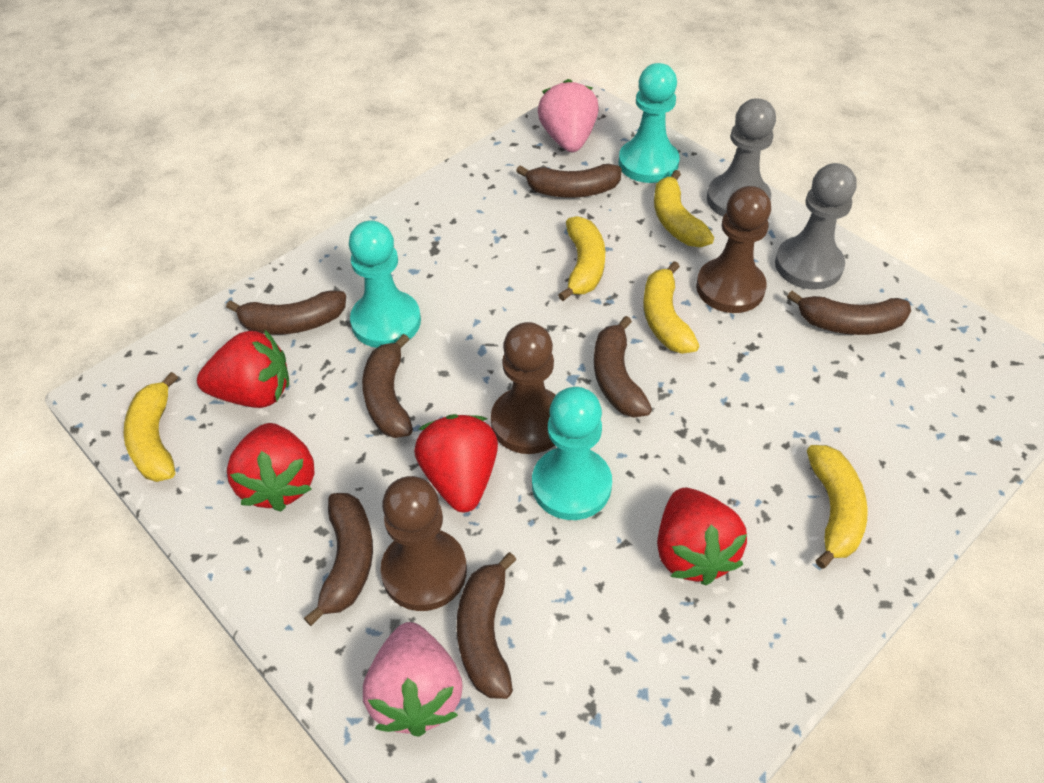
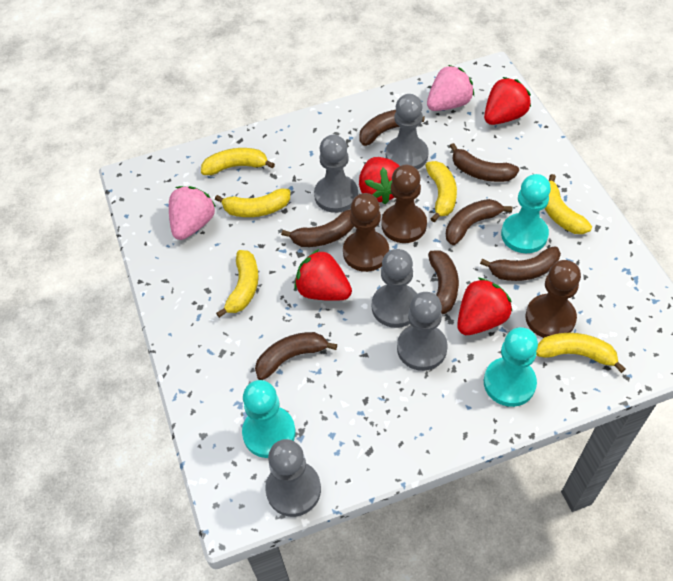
grey pawn: [707,98,776,217] [775,163,857,290] = 2 -> [265,439,321,517] [314,135,358,213] [372,249,417,328] [386,94,429,170] [397,292,448,371] = 5
yellow banana: [124,372,178,482] [558,216,605,301] [643,261,699,354] [654,170,714,247] [807,445,868,569] = 5 -> [201,148,275,175] [215,189,290,217] [216,250,259,318] [425,161,457,222] [536,333,626,373] [544,174,592,234] = 6

